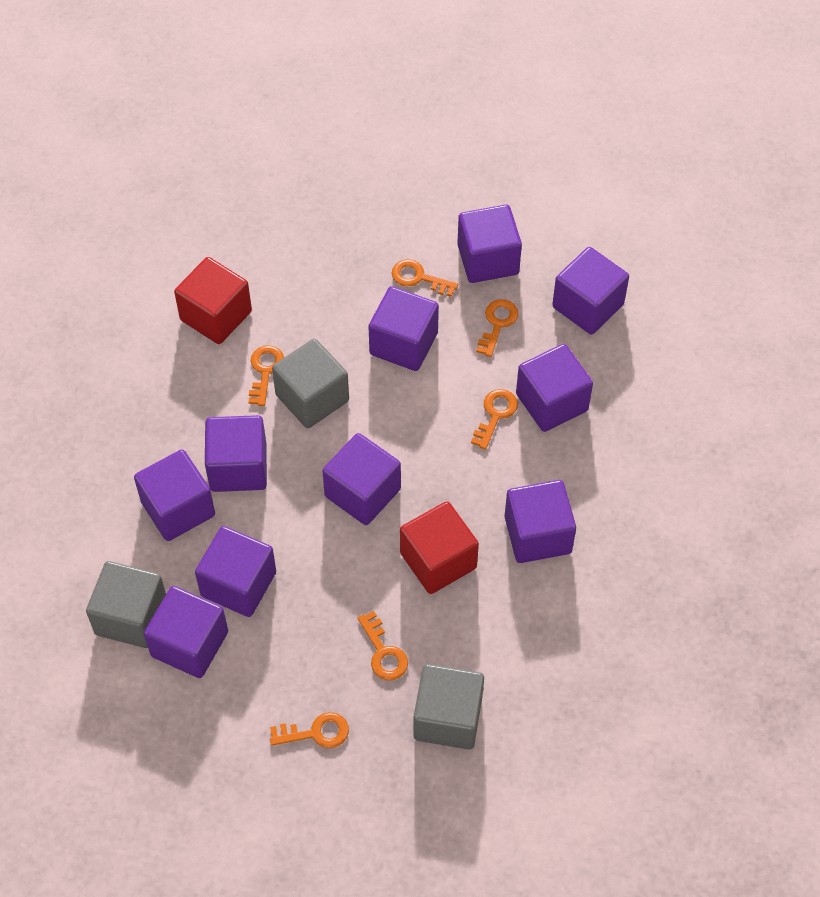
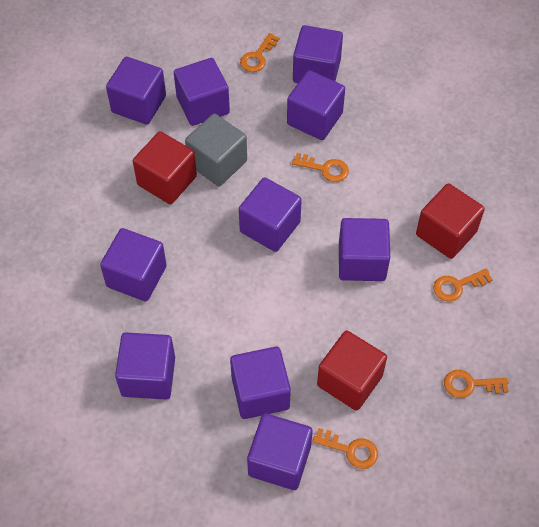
grey cube: [86,561,166,648] [272,339,349,428] [413,664,484,750] = 3 -> [185,114,247,186] = 1
orange key: [249,345,284,406] [270,712,349,748] [358,611,408,680] [392,259,458,297] [471,389,518,449] [476,299,518,357] = 6 -> [240,33,280,72] [292,153,349,182] [313,428,378,469] [433,268,493,302] [444,370,509,398] = 5
red cube: [174,257,252,344] [400,501,479,594] = 2 -> [133,131,197,204] [317,331,387,411] [416,183,485,259] = 3

